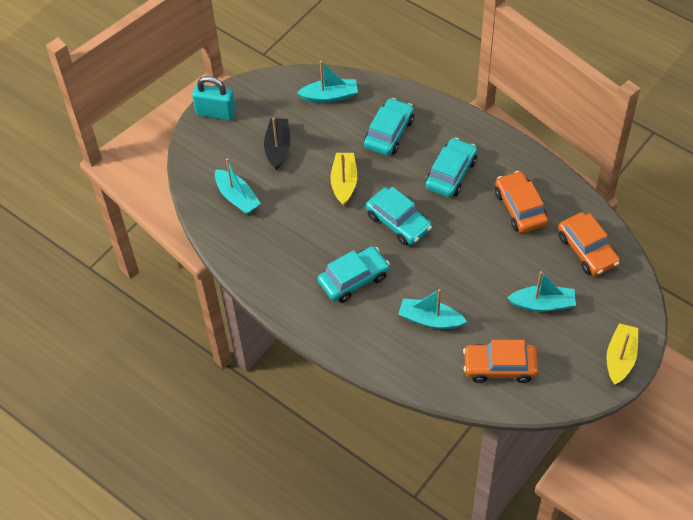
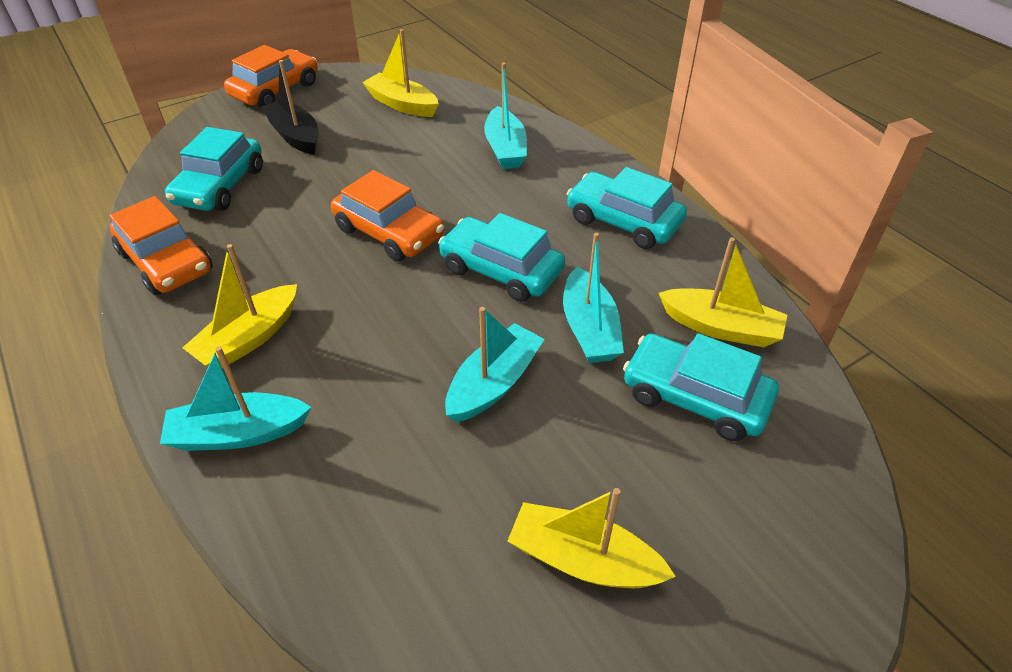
turquoise padlock: [192,76,236,120] = 1 -> none = 0
yellow boat: [330,153,357,206] [606,323,638,385] = 2 -> [182,244,297,369] [362,29,439,117] [508,488,676,588] [659,237,787,347] = 4

